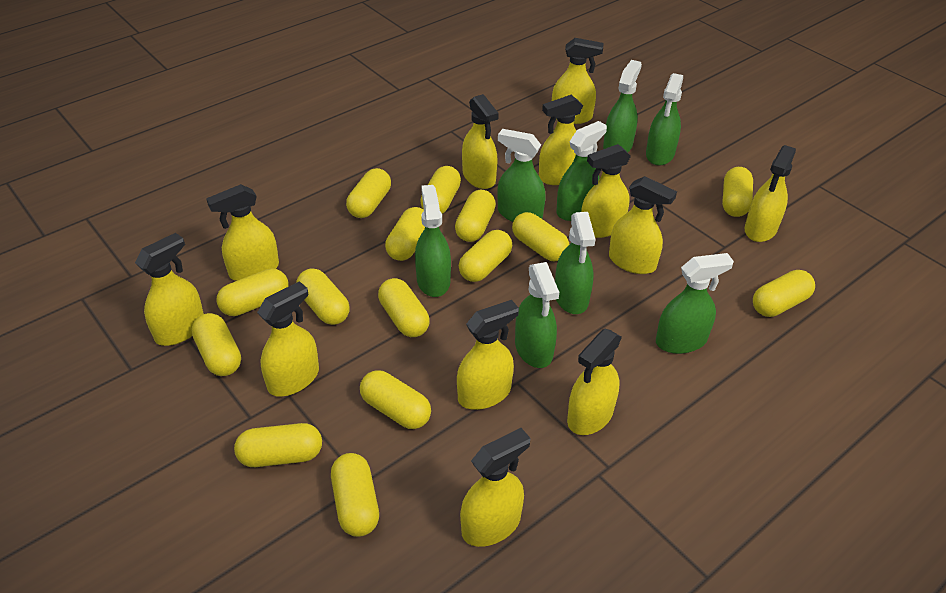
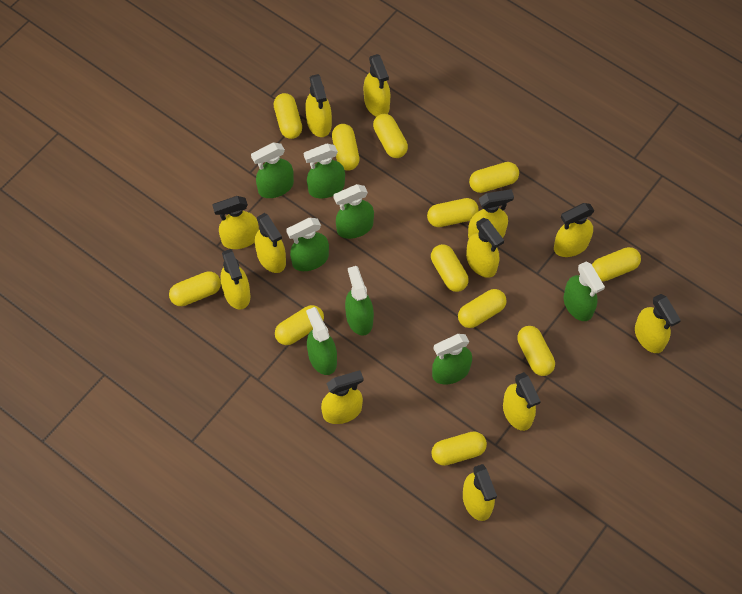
yellow capsule: [191,313,241,376] [216,268,289,316] [234,423,322,467] [296,269,350,325] [331,453,379,537] [346,168,391,218] [360,370,431,429] [378,278,430,337] [385,207,425,261] [420,166,461,214] [455,190,496,242] [459,230,512,282] [512,212,569,261] [722,167,753,217] [753,270,815,317] = 15 -> [169,271,221,306] [274,93,302,139] [275,305,324,345] [332,124,360,171] [373,114,408,158] [427,198,479,227] [431,244,469,292] [431,431,487,466] [458,289,507,328] [469,162,519,193] [517,326,555,376] [592,247,641,281] = 12

